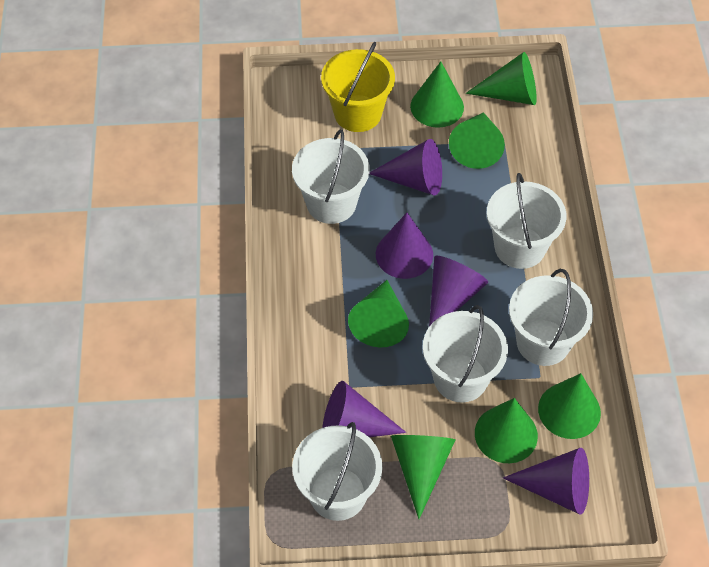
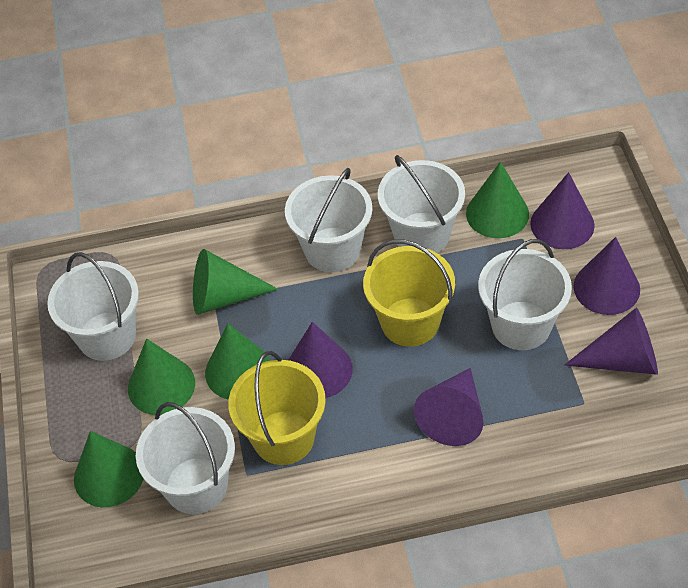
green cone: [348,280,409,347] [391,435,455,519] [410,62,464,128] [449,112,505,169] [466,52,537,105] [475,398,538,463] [538,373,601,439] = 7 -> [74,431,143,507] [128,339,195,415] [193,249,279,315] [205,324,271,399] [466,162,529,238] = 5
yellow bucket: [321,42,395,132] = 1 -> [228,351,326,465] [363,239,455,347] = 2

